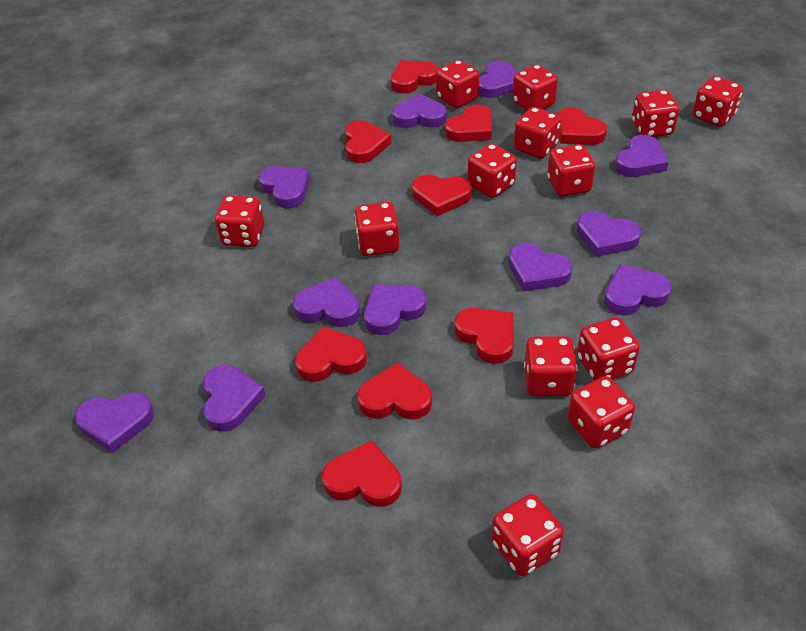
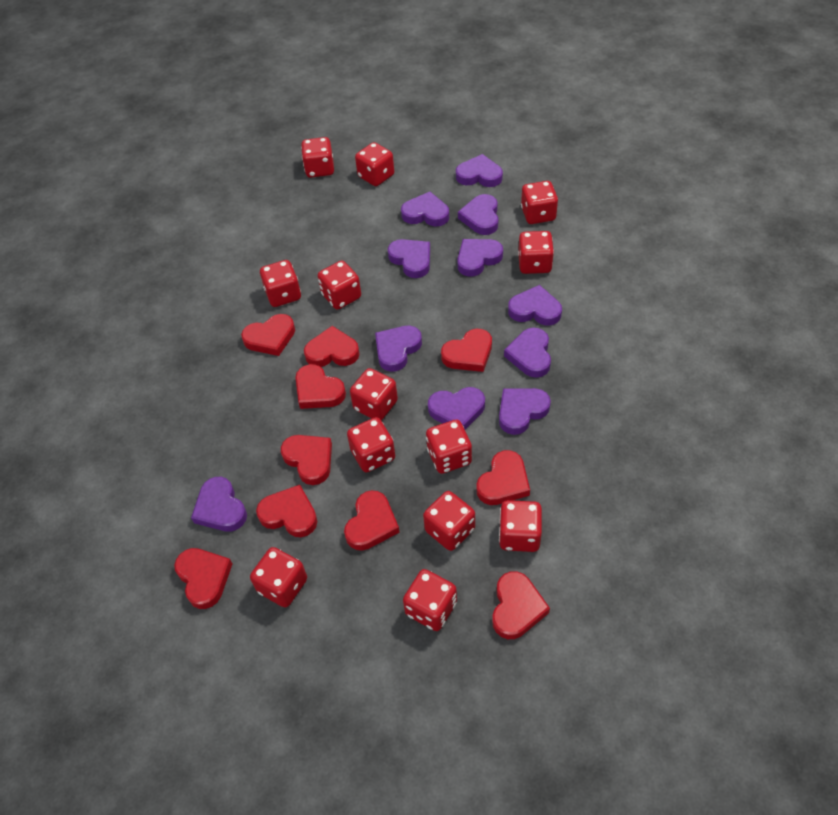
red heart: [295,326,367,382] [322,440,402,507] [345,120,391,163] [357,362,432,420] [391,60,439,93] [412,175,472,216] [445,104,492,142] [455,308,514,364] [557,107,607,145] = 9 -> [174,548,232,609] [241,314,295,356] [256,485,317,537] [281,435,332,485] [295,364,346,409] [304,326,360,367] [344,490,400,551] [441,329,492,372] [477,450,530,505] [492,571,550,639] = 10

